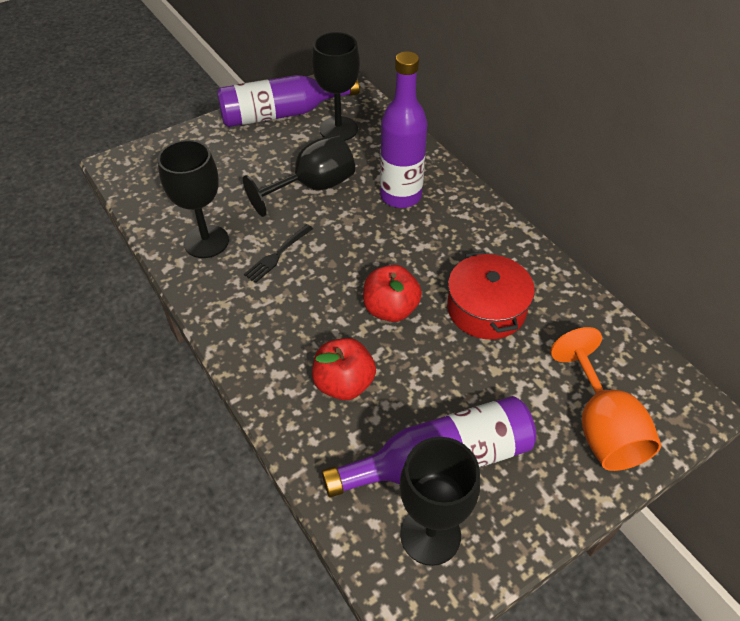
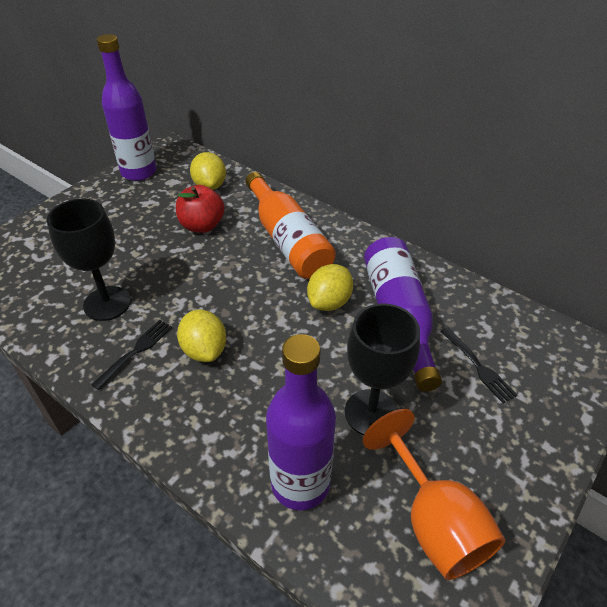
black fork: [244,224,313,283] = 1 -> [91,320,172,390] [440,327,518,404] = 2
black goblet: [158,140,229,258] [243,134,355,217] [312,32,360,141] [400,437,480,566] = 4 -> [47,199,131,321] [345,303,420,435] = 2
orange bottle: none = 0 -> [245,172,336,279] = 1
red apple: [312,338,376,400] [363,265,422,322] = 2 -> [176,185,225,233] = 1
red pot: [447,251,535,339] = 1 -> none = 0
yellow lemon: none = 0 -> [177,310,226,362] [190,152,226,190] [307,264,353,311] = 3

